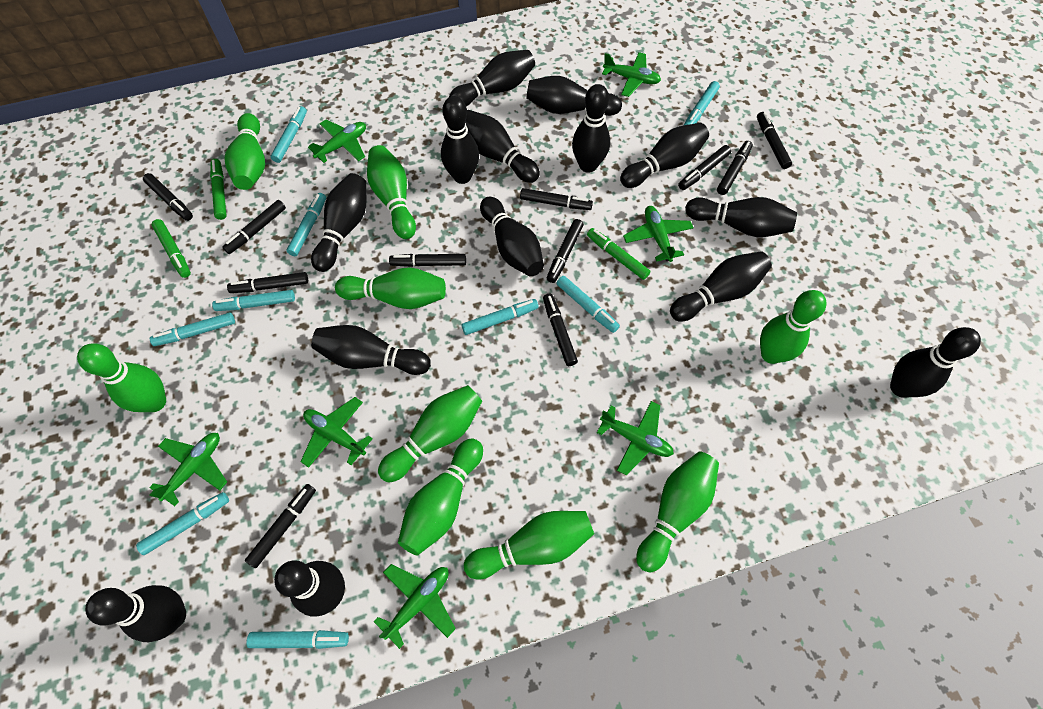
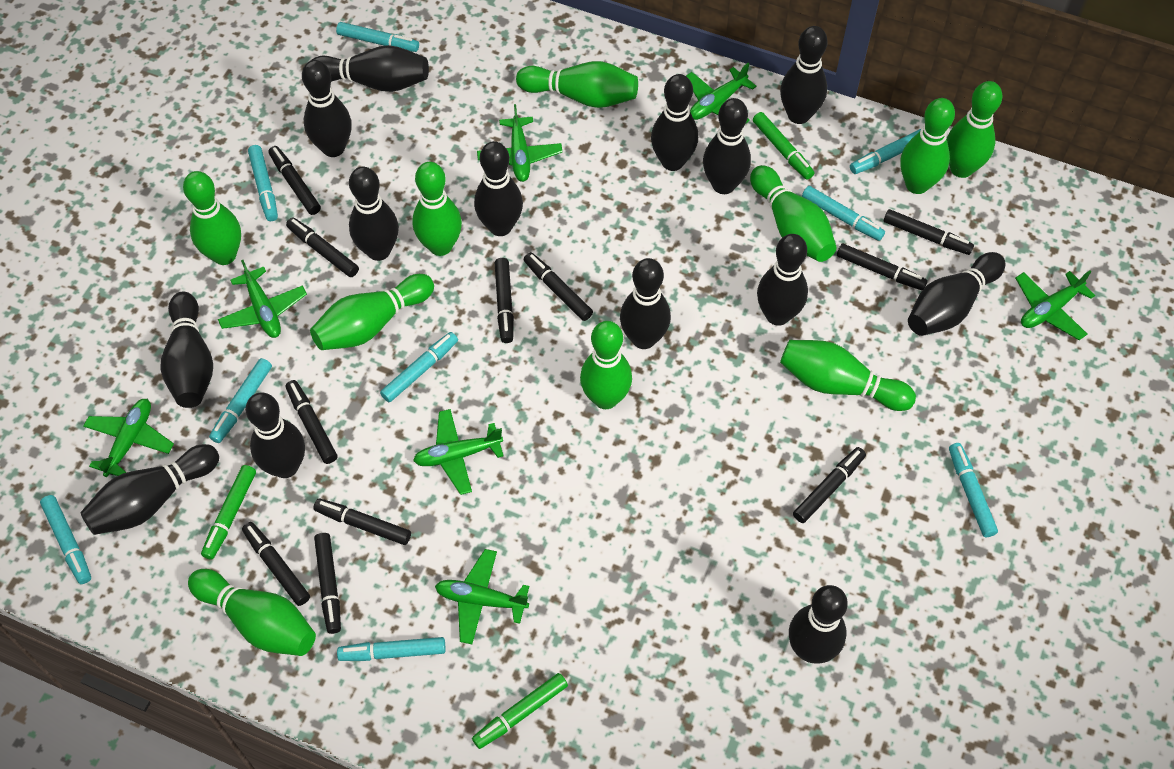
green bowling pin: [77,344,166,412] [224,113,265,190] [335,267,446,309] [367,145,416,239] [378,385,482,482] [398,438,483,556] [464,511,594,579] [636,451,719,573] [760,290,827,364] = 9 -> [183,171,241,265] [188,569,316,656] [310,274,434,350] [412,162,462,256] [516,61,638,108] [580,321,632,409] [750,165,837,262] [780,340,916,411] [900,98,955,194] [947,81,1003,178] = 10

